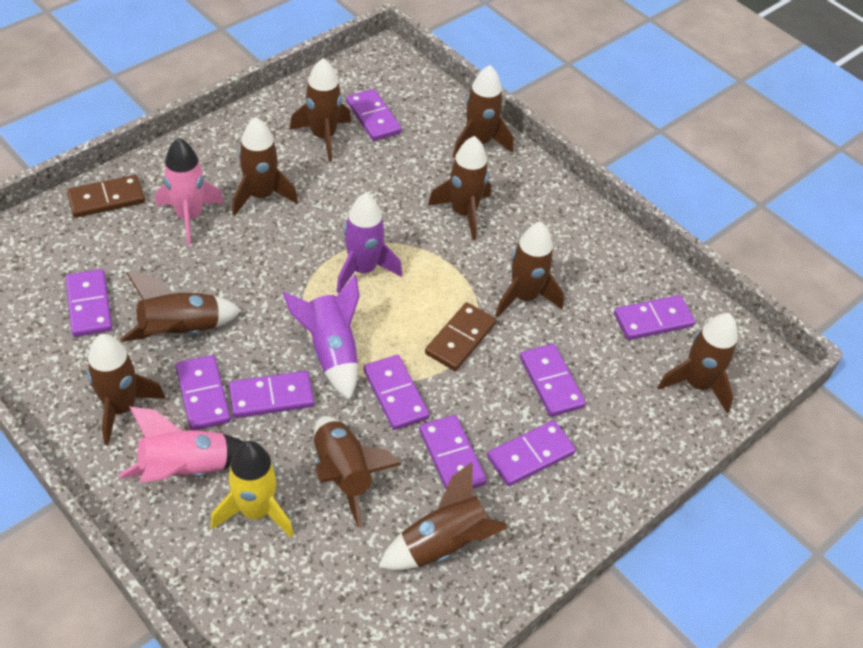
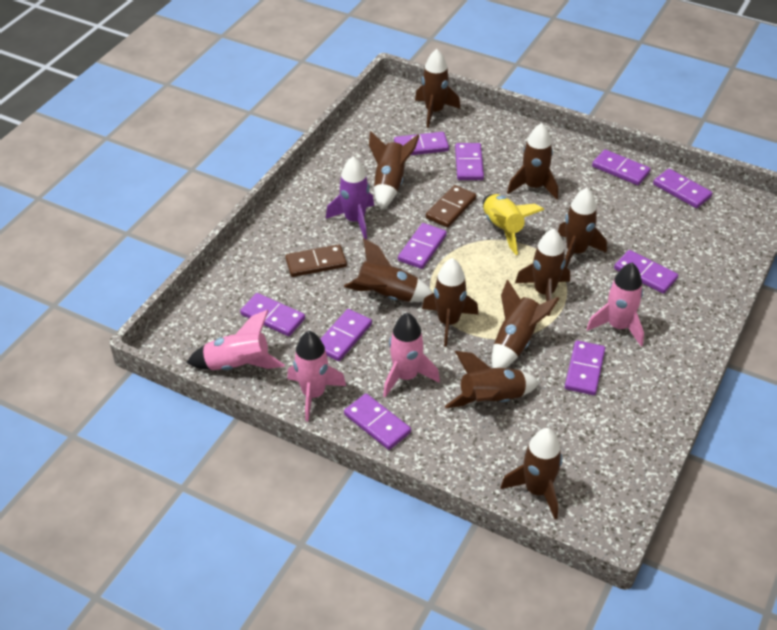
pink rocket: [119,407,243,482] [155,138,224,245] = 2 -> [186,310,285,370] [287,331,346,422] [383,313,440,397] [587,263,644,346] = 4
purple domino: [65,269,112,337] [176,355,231,430] [229,371,314,418] [346,89,402,141] [364,355,430,430] [419,415,487,489] [487,420,576,486] [520,344,586,417] [614,295,695,340] = 9 -> [240,293,305,336] [320,309,372,361] [344,393,411,450] [394,132,449,155] [398,223,447,269] [455,143,484,180] [565,340,605,395] [592,149,651,185] [614,250,678,294] [653,169,712,208] = 10
purple rocket: [283,275,360,400] [336,193,402,293] = 2 -> [326,156,374,239] = 1

